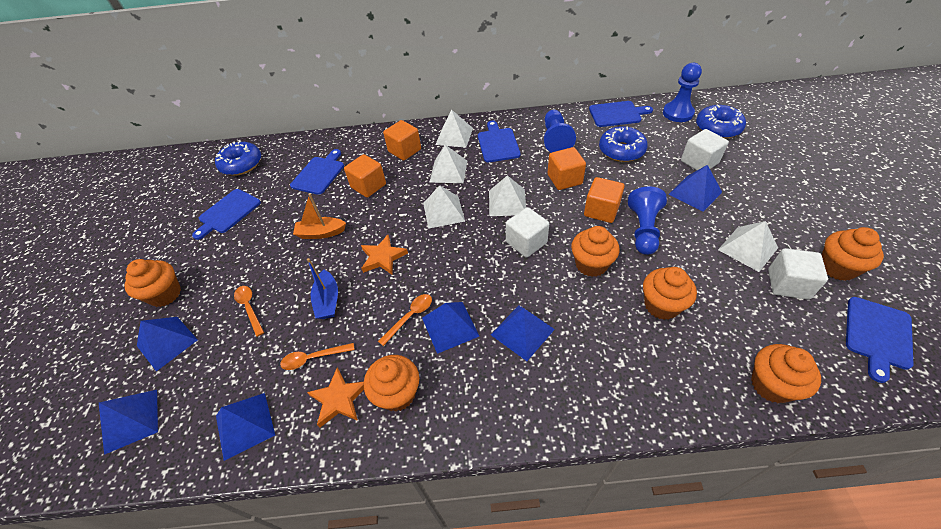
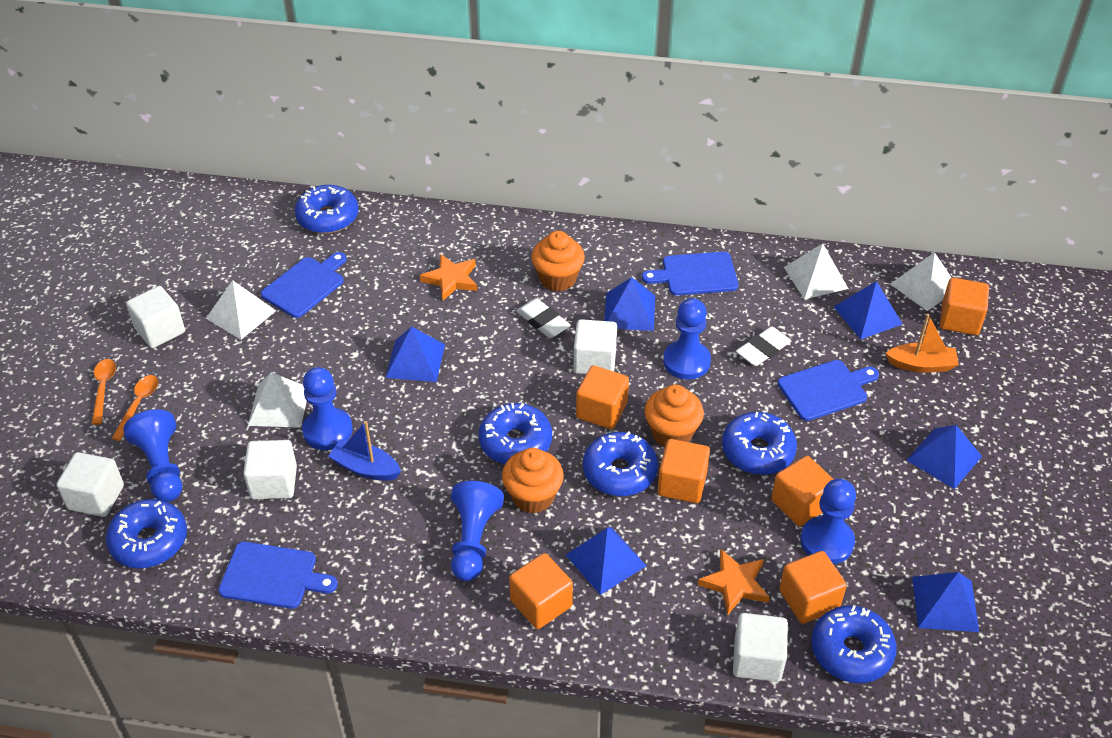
blue cutting board: [192,189,261,240] [290,149,344,195] [478,121,521,162] [589,101,653,127] [846,297,914,383] = 5 -> [218,542,338,609] [261,252,347,318] [642,252,738,295] [778,360,879,421] = 4
blue donut: [215,141,261,176] [599,126,648,162] [696,104,746,139] = 3 -> [106,499,187,568] [295,185,359,234] [479,403,552,464] [583,432,658,496] [722,412,797,475] [811,605,897,683] = 6
blue pawn: [544,110,576,153] [628,186,667,255] [663,63,702,122] = 3 -> [123,409,182,502] [302,367,353,450] [451,481,504,581] [663,298,711,380] [800,479,856,564] = 5
orange cube: [344,154,386,198] [383,120,421,161] [547,147,586,190] [584,177,625,223] = 4 -> [509,553,573,629] [576,365,629,429] [657,439,710,503] [771,456,834,526] [779,551,847,624] [940,278,989,335] = 6
orange cupcake: [124,259,181,307] [364,355,419,411] [571,226,619,277] [643,267,697,320] [751,344,821,403] [822,227,884,281] = 6 -> [502,448,564,514] [531,231,585,291] [644,385,704,448] = 3
orange spoon: [234,286,264,337] [280,343,355,370] [378,294,432,346] = 3 -> [92,359,116,425] [112,375,158,441] = 2
white cube: [506,207,549,257] [681,129,729,170] [768,248,828,300] = 3 -> [56,452,124,517] [126,286,185,348] [243,440,297,499] [573,319,617,374] [733,613,788,682] = 5
white eraser: none = 0 -> [516,298,571,338] [736,326,791,366] = 2
white pyramid: [423,185,465,229] [430,145,467,183] [435,109,473,148] [489,175,526,216] [718,221,778,272] = 5 -> [206,280,276,340] [248,372,307,428] [784,244,848,299] [890,252,952,311] = 4

